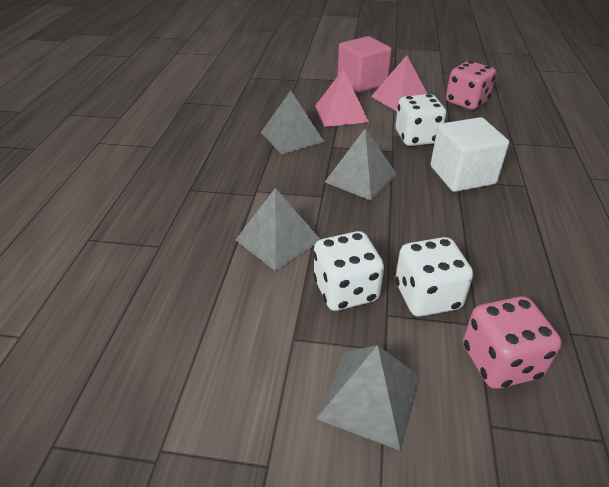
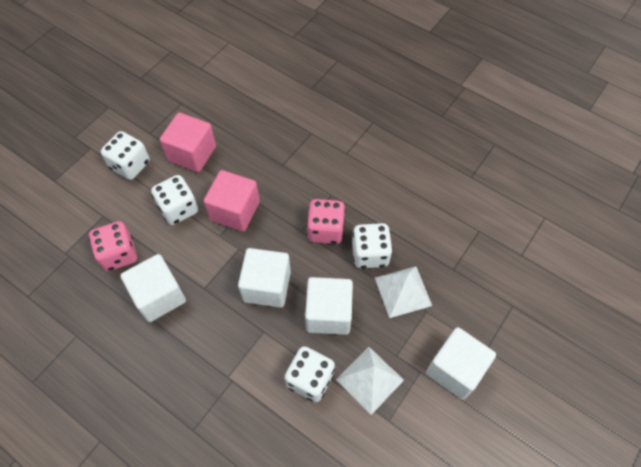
grey pyramid: [235,188,321,271] [261,91,324,155] [316,345,420,451] [325,129,397,201] = 4 -> none = 0
pink cube: [338,36,391,92] = 1 -> [160,113,216,172] [204,170,260,232] = 2
pink pyramid: [315,69,369,127] [371,55,428,111] = 2 -> none = 0
white cube: [431,117,509,192] = 1 -> [120,254,186,322] [238,248,291,308] [305,277,353,335] [426,327,496,400] = 4
white dice: [313,231,384,311] [395,237,473,317] [396,94,446,146] = 3 -> [101,131,150,180] [151,175,198,225] [285,346,335,402] [352,223,393,268] = 4
white pyramid: none = 0 -> [336,347,404,415] [375,266,432,318] = 2

